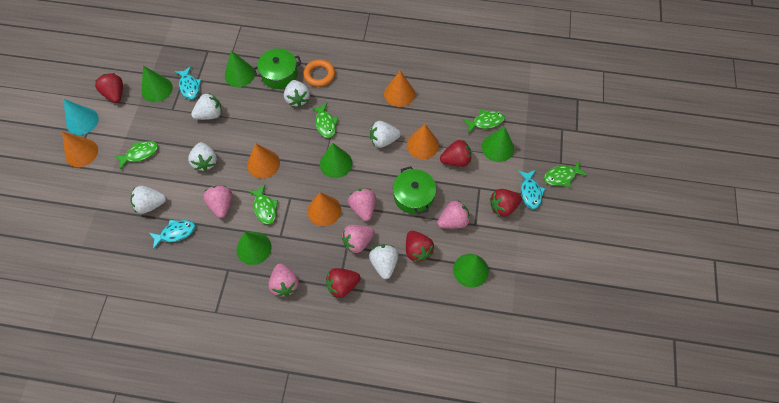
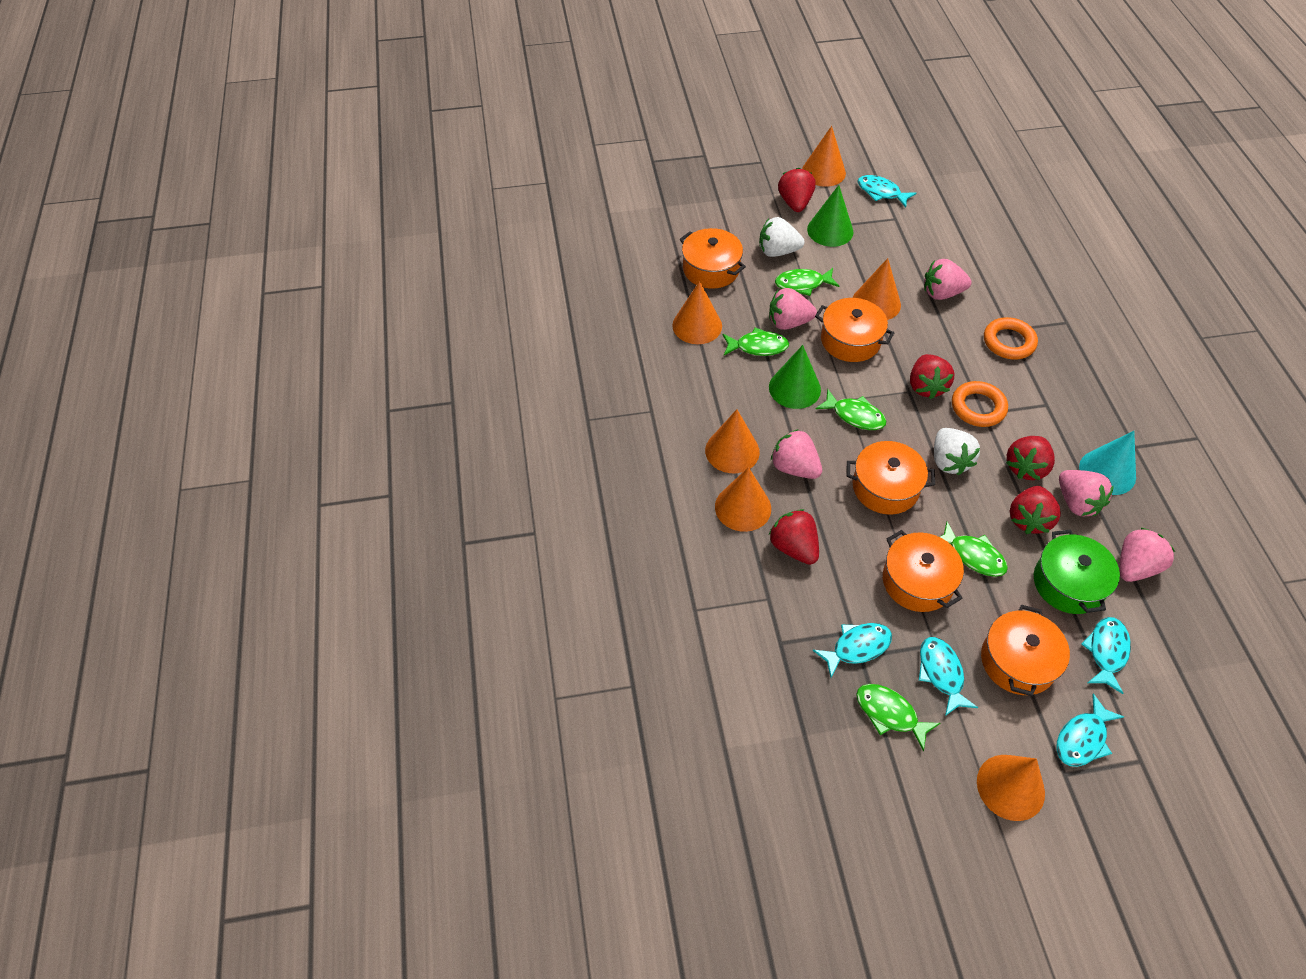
green cone: [142,66,173,102] [225,51,255,87] [237,232,272,265] [320,143,352,178] [453,254,489,287] [482,126,514,162] = 6 -> [769,345,821,409] [807,185,854,247] = 2
green pot: [253,48,302,89] [393,166,436,214] = 2 -> [1034,529,1120,614] = 1
orange cone: [62,132,98,167] [247,143,280,179] [307,192,341,226] [384,71,415,107] [407,124,439,159] = 5 -> [672,281,722,344] [705,409,760,473] [715,467,771,532] [802,126,846,187] [852,258,901,320] [977,755,1045,821] = 6
orange pot: none = 0 -> [680,228,746,289] [815,298,894,362] [846,441,935,514] [883,530,964,612] [981,605,1070,696] = 5
orange ring: [303,59,335,87] = 1 -> [952,381,1008,427] [984,317,1038,360] = 2
turquoise fish: [149,220,195,249] [175,66,201,99] [518,170,545,209] = 3 -> [813,623,892,677] [857,175,916,208] [919,637,978,716] [1057,694,1124,767] [1081,617,1131,694] = 5
white strawberry: [130,186,166,214] [188,142,217,171] [191,93,222,120] [284,80,310,107] [369,244,399,279] [370,121,401,148] = 6 -> [759,217,805,257] [934,428,980,475] = 2

